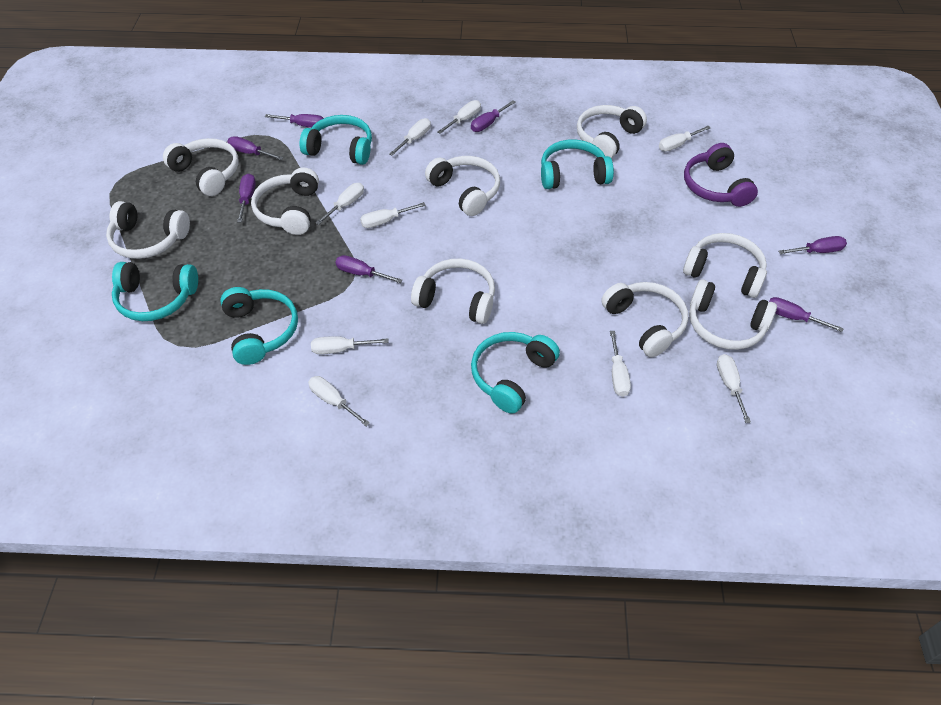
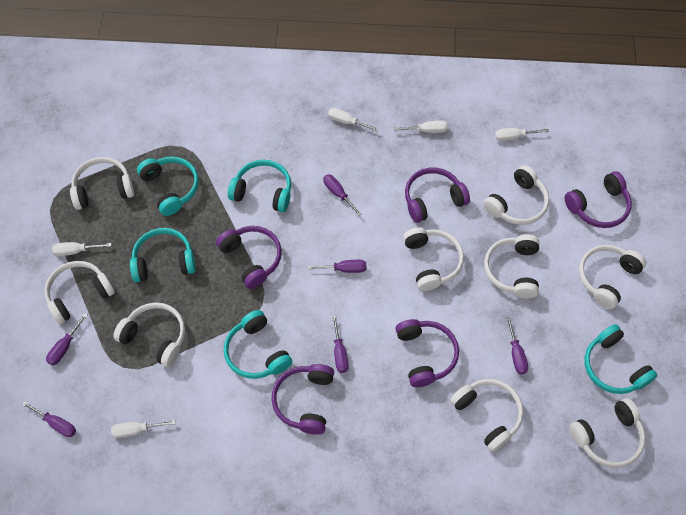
purple headphones: [684,143,758,207] = 1 -> [216,226,282,289] [272,364,334,435] [396,319,459,387] [405,168,470,223] [564,171,632,228] = 5
purple screwdriver: [227,136,283,160] [237,174,256,223] [265,114,324,128] [335,255,402,283] [471,100,515,132] [769,297,844,332] [779,236,847,254] = 7 -> [22,401,76,437] [46,313,88,366] [308,260,366,273] [323,174,361,216] [332,315,348,373] [506,317,528,374] = 6
white screwdriver: [308,376,370,426] [311,336,389,354] [315,183,364,225] [360,202,426,228] [389,118,431,156] [437,100,481,134] [610,331,631,397] [659,126,711,152] [717,354,751,423] = 9 -> [52,242,111,256] [111,420,176,438] [328,108,379,132] [394,120,448,133] [495,128,549,141] = 5

